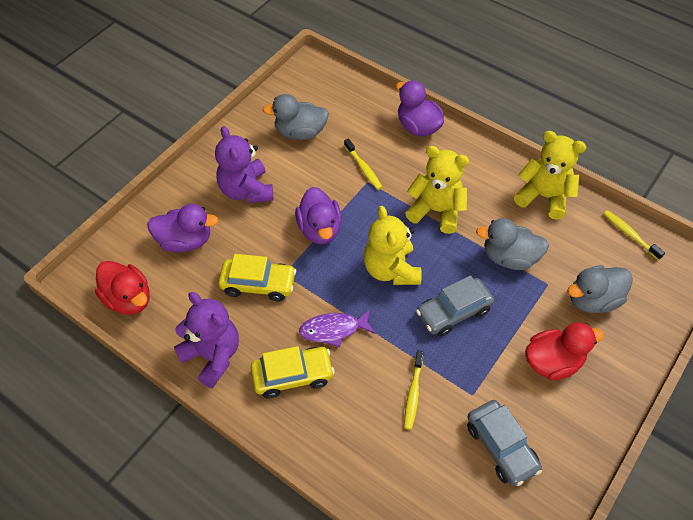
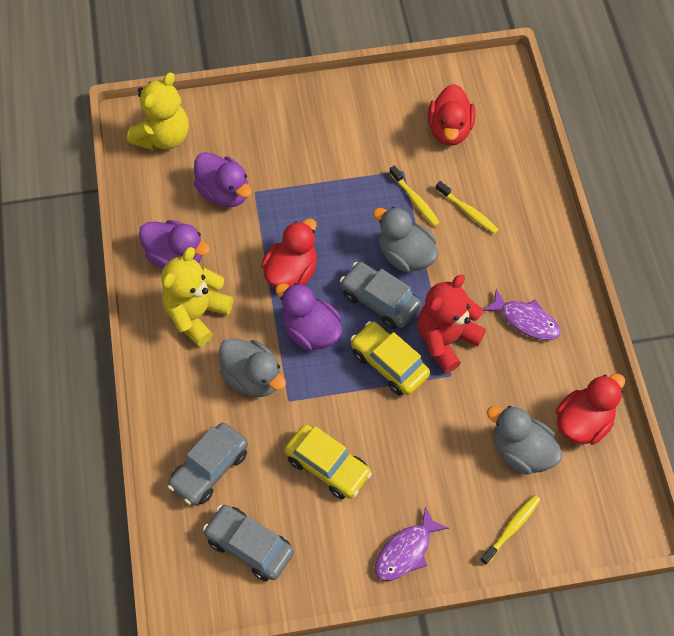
grey car: [416,275,494,337] [467,400,542,486] = 2 -> [167,422,248,506] [203,505,294,581] [340,262,421,329] = 3
purple fish: [299,309,375,347] = 1 -> [375,507,449,581] [483,289,561,340] = 2
purple teddy bear: [174,292,239,388] [215,126,274,203] = 2 -> none = 0
red duck: [95,261,150,315] [525,322,604,380] = 2 -> [261,218,317,288] [428,84,475,146] [556,374,625,445] = 3
red teddy bear: none = 0 -> [418,274,486,373] = 1
yellow teddy bear: [363,206,422,285] [405,146,469,234] [514,131,586,220] = 3 -> [127,72,189,151] [161,247,233,347] = 2

